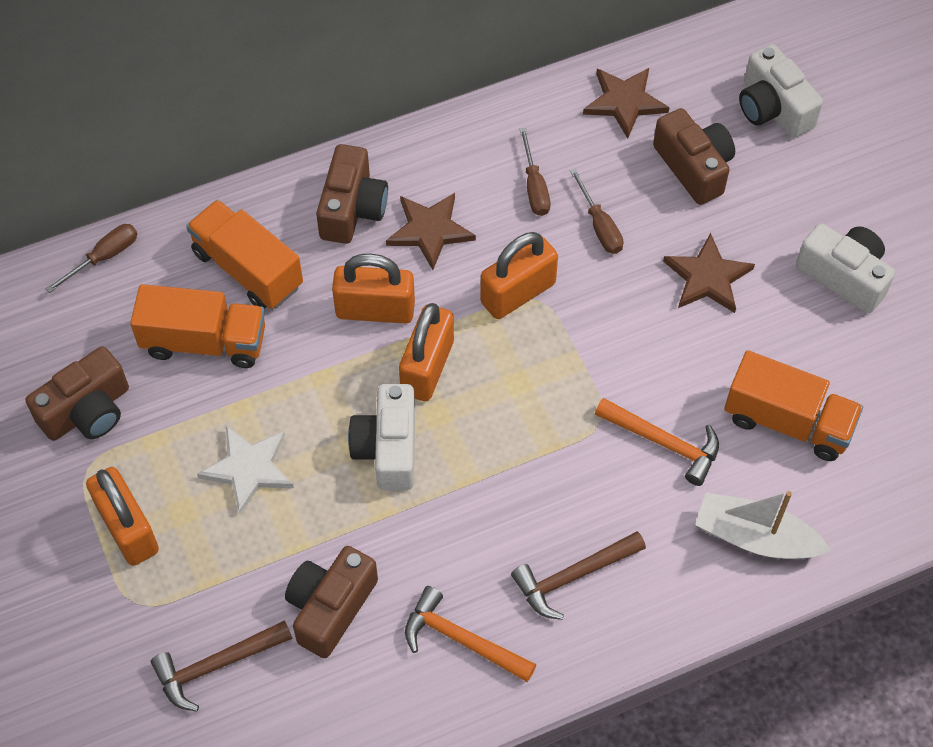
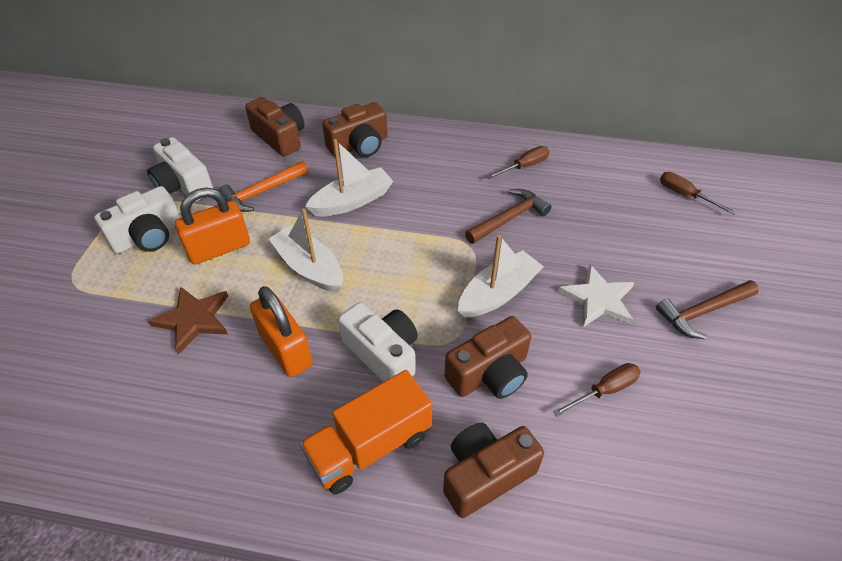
brown star: [386,193,476,270] [583,68,670,138] [663,233,755,313] = 3 -> [148,287,228,354] = 1
orange hammer: [405,586,537,682] [595,398,719,486] = 2 -> [218,161,309,212] = 1
orange padlock: [86,467,159,566] [332,254,415,324] [399,303,454,401] [480,232,558,319] = 4 -> [175,188,250,264] [250,286,313,377] = 2
orange truck: [130,284,265,368] [186,200,303,309] [724,350,863,461] = 3 -> [300,370,432,494] = 1
white boat: [695,491,831,559] = 1 -> [268,208,343,293] [305,139,393,217] [458,235,544,318] = 3

